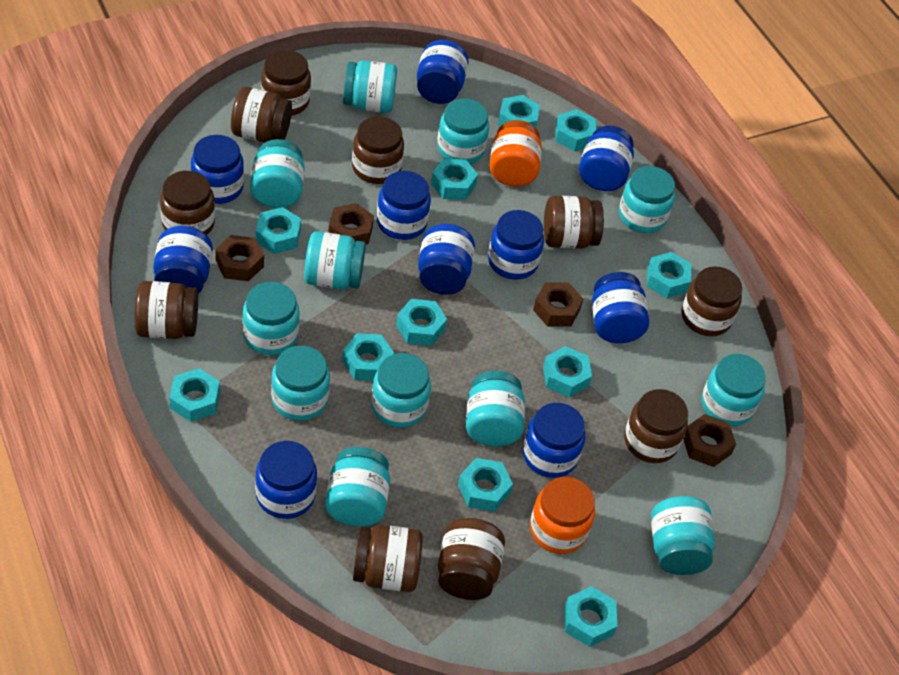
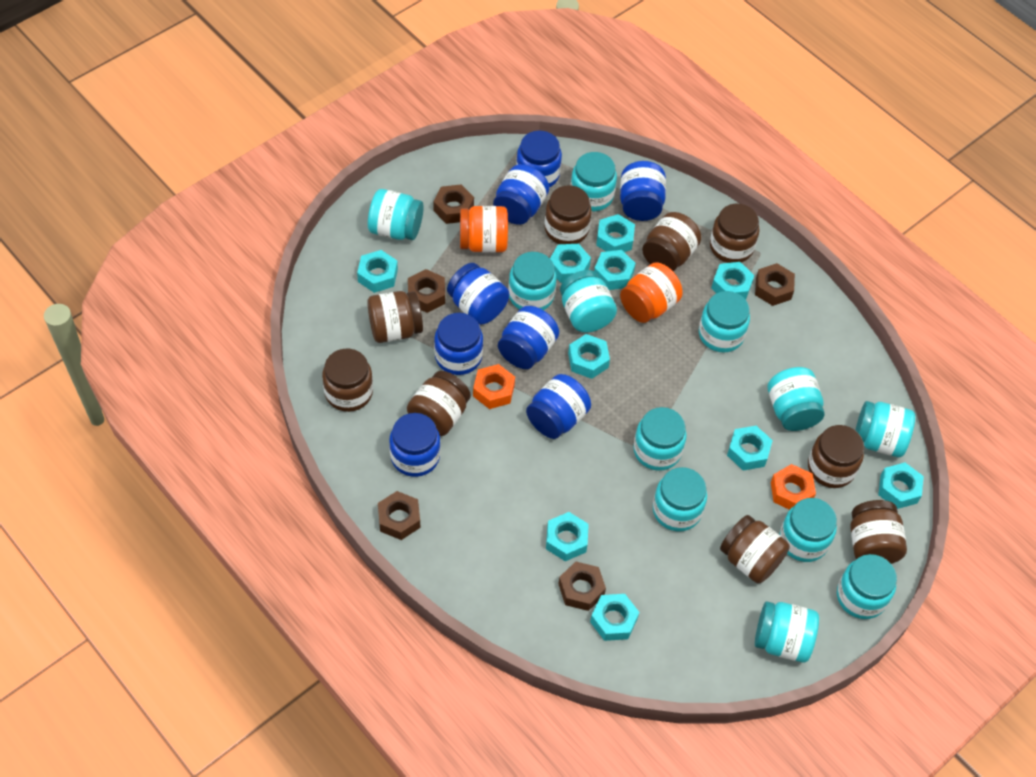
blue jar: [153,226,213,294] [191,135,244,204] [255,441,317,519] [377,171,431,240] [417,40,469,104] [418,224,475,295] [488,210,544,280] [523,403,585,478] [579,126,634,191] [592,272,649,343] = 10 -> [389,413,440,477] [434,313,483,375] [447,263,509,325] [493,164,549,225] [498,306,559,369] [516,131,562,187] [526,374,591,439] [620,161,666,221] = 8
brown jar: [134,281,198,339] [160,171,215,235] [231,87,292,143] [261,50,311,116] [352,117,404,184] [353,525,423,592] [438,518,505,600] [544,196,604,248] [624,389,688,463] [682,266,743,336] = 10 -> [322,349,373,412] [367,291,423,343] [407,371,471,436] [544,185,592,244] [642,212,701,271] [710,204,760,263] [720,515,790,583] [808,425,864,488] [850,500,907,564] = 9
brown nut: [215,235,264,281] [328,203,374,245] [533,283,583,327] [683,414,736,467] = 4 -> [378,491,420,540] [408,269,445,313] [433,185,474,224] [558,562,606,611] [755,263,795,306] = 5
orange nut: none = 0 -> [473,364,515,409] [771,464,816,510] = 2
turquoise nut: [169,368,220,422] [256,207,301,254] [342,333,394,381] [396,299,447,346] [431,158,478,200] [458,458,513,512] [498,95,540,128] [543,346,592,397] [556,109,596,151] [564,586,617,647] [647,252,691,298] = 11 -> [357,250,398,293] [546,512,589,561] [550,244,591,283] [568,334,610,379] [590,594,639,641] [594,250,636,290] [596,214,635,252] [711,262,754,299] [727,426,773,470] [878,463,924,509] = 10

